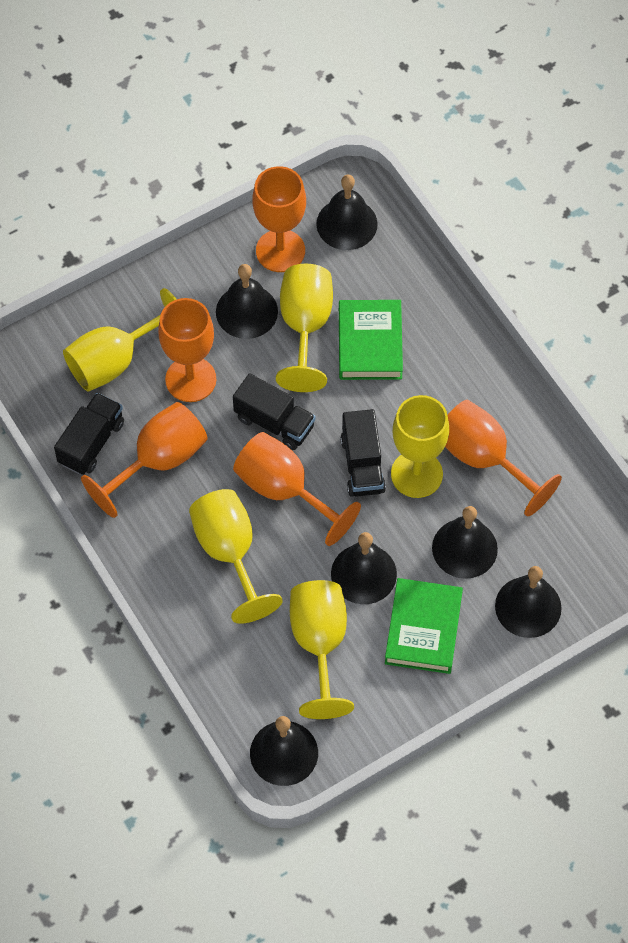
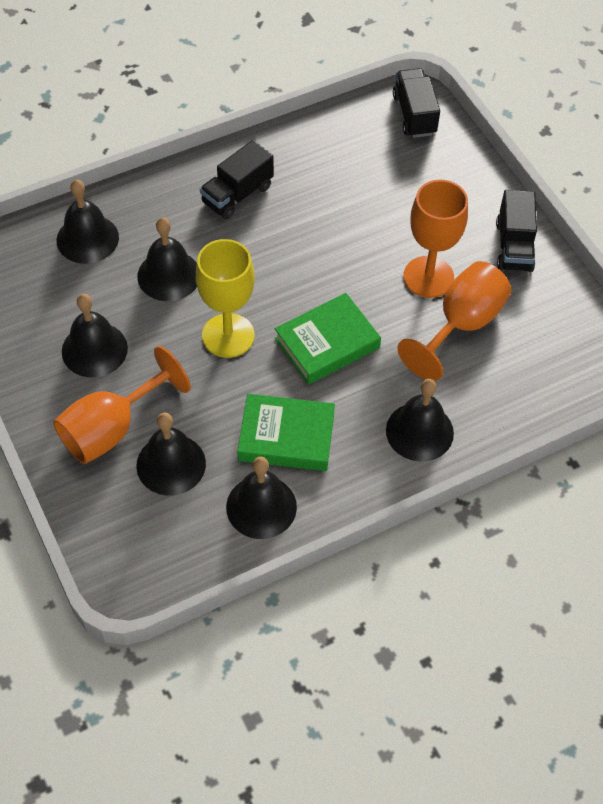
orange goblet: [81,402,208,518] [158,298,216,402] [233,432,361,546] [253,166,306,272] [445,400,562,517] = 5 -> [53,346,191,464] [397,261,511,381] [403,180,468,298] = 3
yellow goblet: [63,288,177,392] [189,489,283,624] [276,264,333,392] [290,580,354,719] [391,395,449,498] = 5 -> [196,239,255,358] = 1

